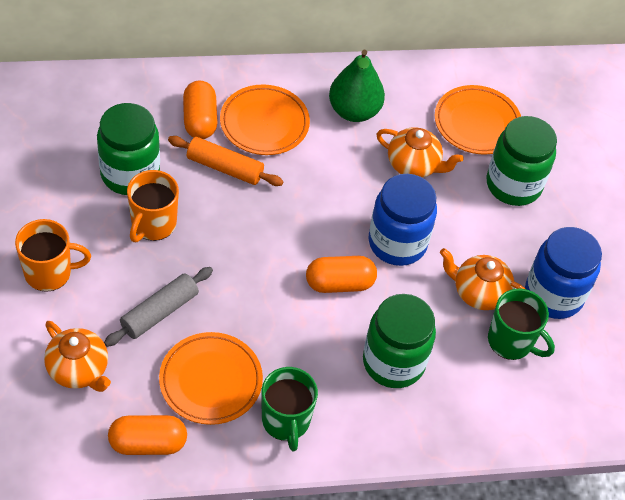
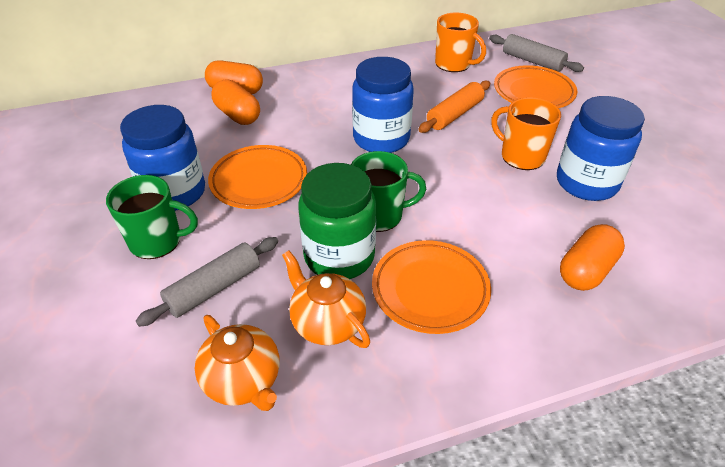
blue jar: [369,174,437,266] [525,227,602,319] = 2 -> [120,105,205,211] [352,57,414,153] [557,96,645,201] = 3
green jar: [97,103,160,195] [363,294,436,388] [486,116,557,206] = 3 -> [298,163,376,279] = 1
green pear: [329,49,385,122] = 1 -> none = 0
grey rolling pin: [104,267,213,347] = 1 -> [136,237,278,327] [489,34,584,72] = 2
orange teapot: [44,321,111,392] [376,127,464,178] [440,248,525,310] = 3 -> [195,315,279,411] [282,251,370,348] = 2

